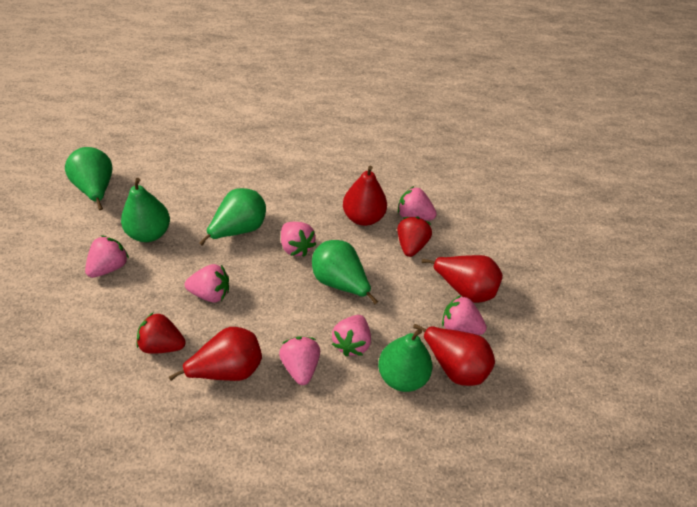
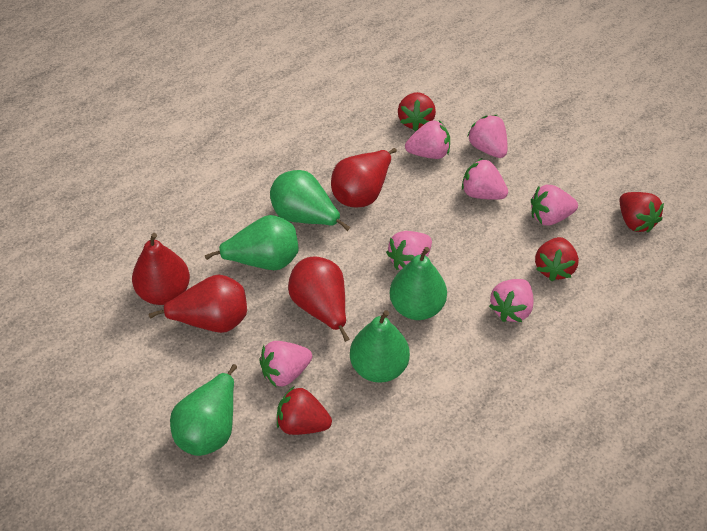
red strawberry: [136,312,186,354] [397,217,432,257] = 2 -> [277,386,332,435] [398,92,436,131] [535,237,579,281] [619,192,664,233] = 4

